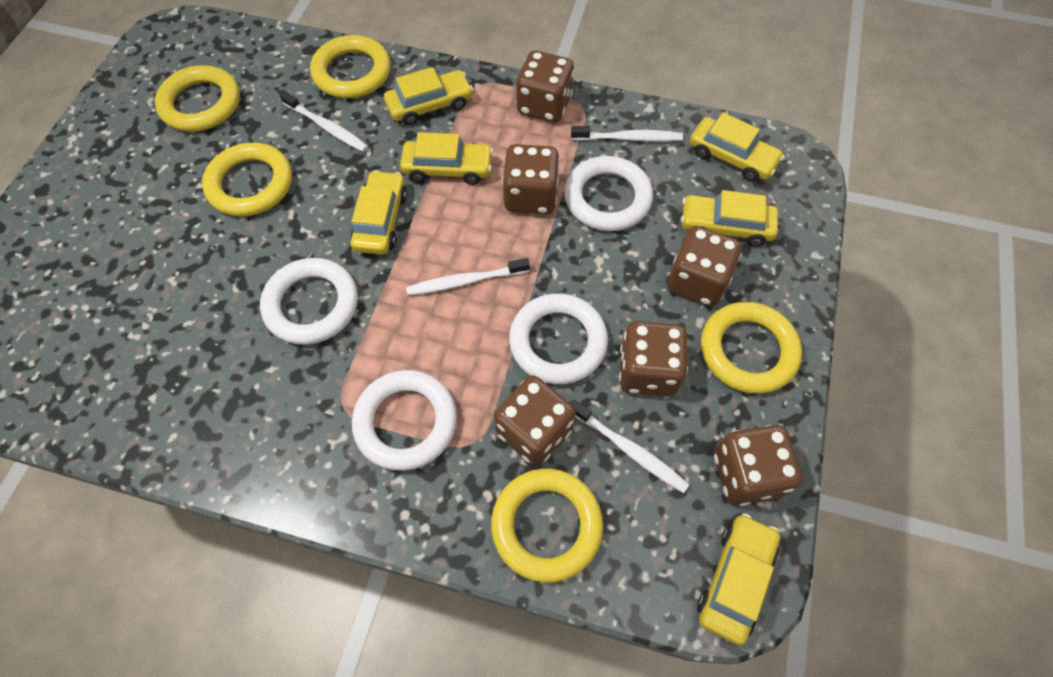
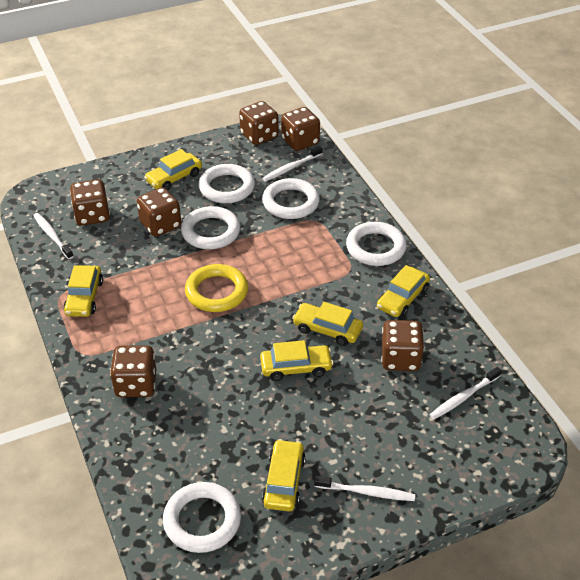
white ring: [260,258,358,345] [352,370,457,471] [509,293,608,384] [564,156,653,231] = 4 -> [163,482,241,553] [181,206,240,249] [198,164,255,203] [262,178,320,219] [346,222,407,266] = 5
yellow ring: [155,65,240,132] [202,143,292,216] [310,35,391,98] [491,469,603,583] [701,302,802,394] = 5 -> [185,264,248,312] = 1

